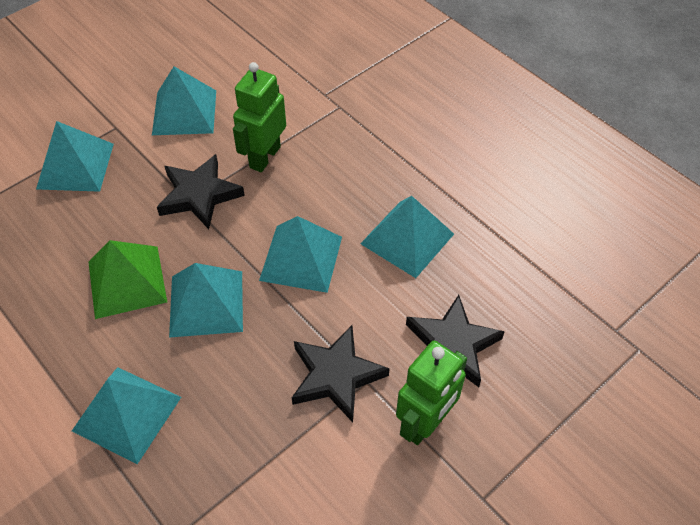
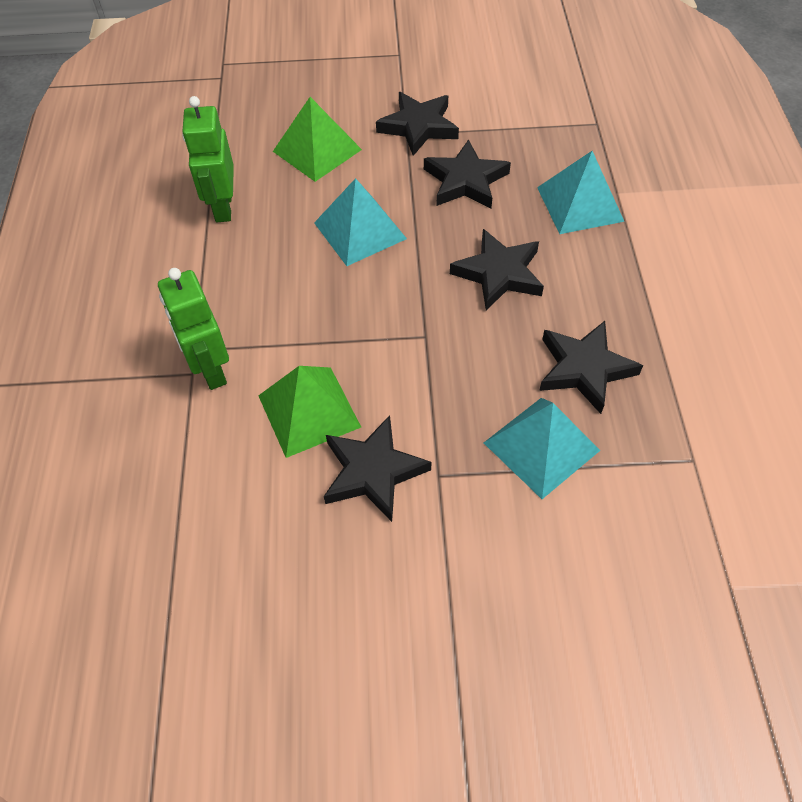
black star: [157,154,245,229] [292,325,390,423] [406,295,505,387] = 3 -> [324,415,431,522] [376,92,459,156] [424,139,511,208] [450,229,544,310] [539,321,643,414] = 5
green pyramid: [88,240,167,319] = 1 -> [258,366,361,458] [273,97,362,182] = 2
turquoise pyramid: [36,121,114,192] [72,367,181,464] [152,66,216,135] [169,263,243,338] [259,216,342,293] [360,196,454,278] = 6 -> [314,178,407,266] [484,398,600,499] [537,151,624,234] = 3

